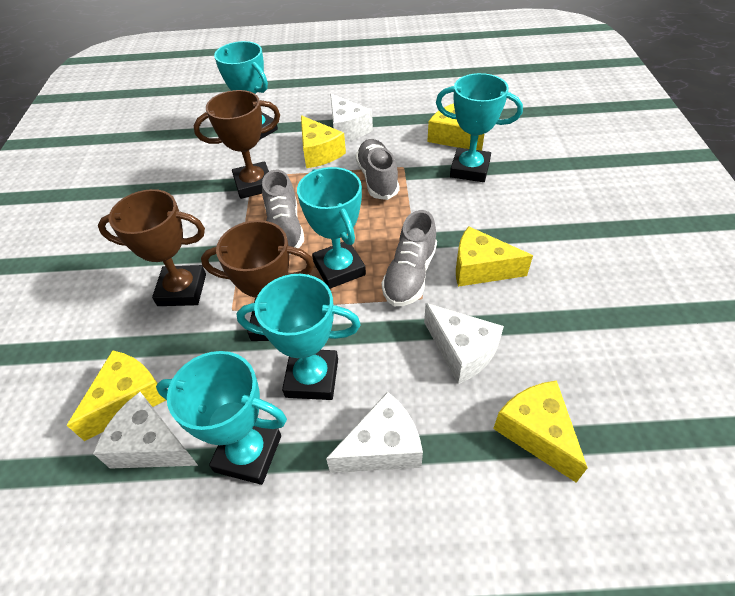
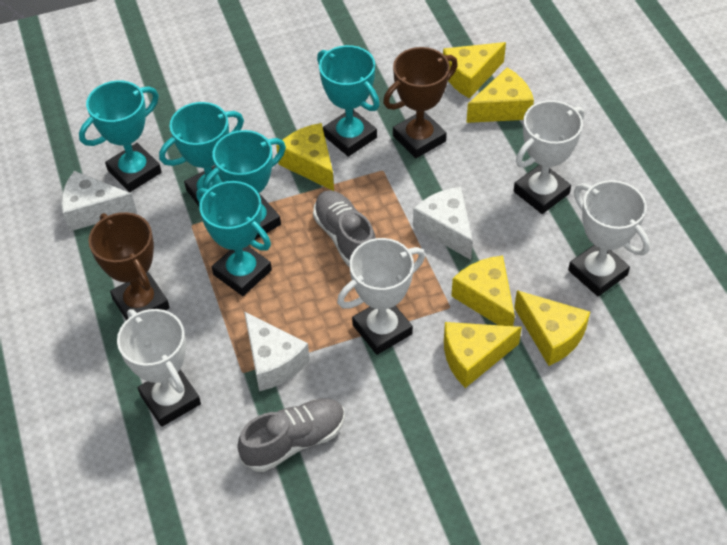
brown trophy: [98,189,206,306] [193,90,280,199] [201,220,314,341] = 3 -> [88,212,170,320] [383,47,458,158] = 2
grey shoe: [262,170,304,255] [355,139,400,200] [382,210,437,306] = 3 -> [237,398,345,472] [313,190,376,267] = 2
white cheese: [93,392,198,469] [326,391,423,473] [330,94,373,142] [424,303,504,384] = 4 -> [61,171,137,231] [244,311,310,391] [413,187,473,260] = 3
white trophy: none = 0 -> [117,309,201,427] [337,238,425,355] [513,100,584,214] [568,180,650,296] = 4
yellow cheese: [67,350,166,441] [301,115,346,168] [427,103,484,151] [456,226,533,287] [493,380,588,483] = 5 -> [276,123,334,191] [443,42,506,99] [444,322,522,388] [451,256,515,326] [466,68,534,123] [514,290,590,366] = 6

